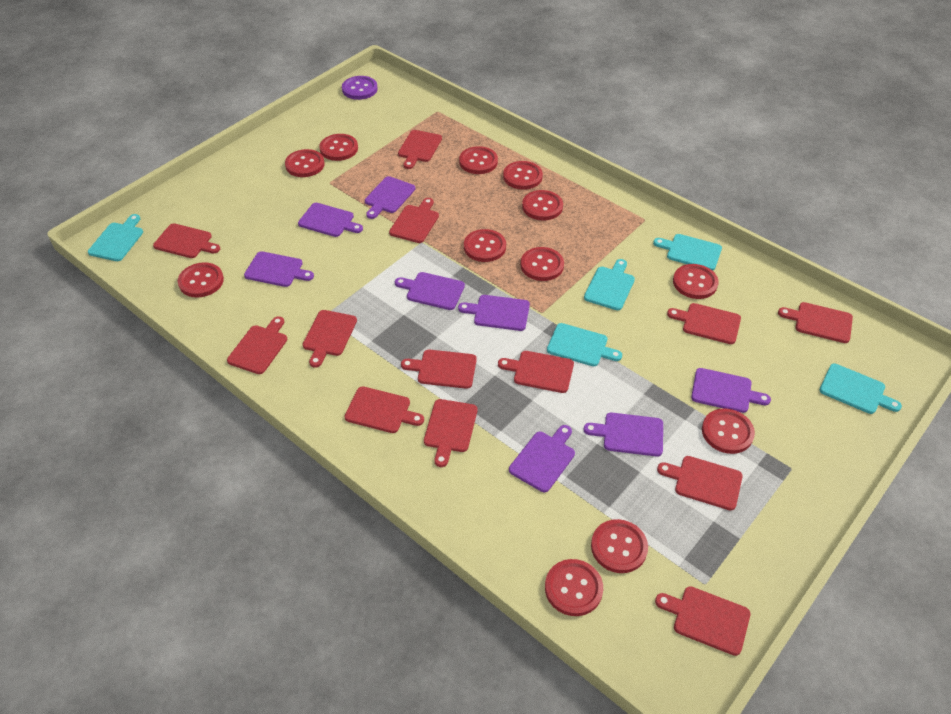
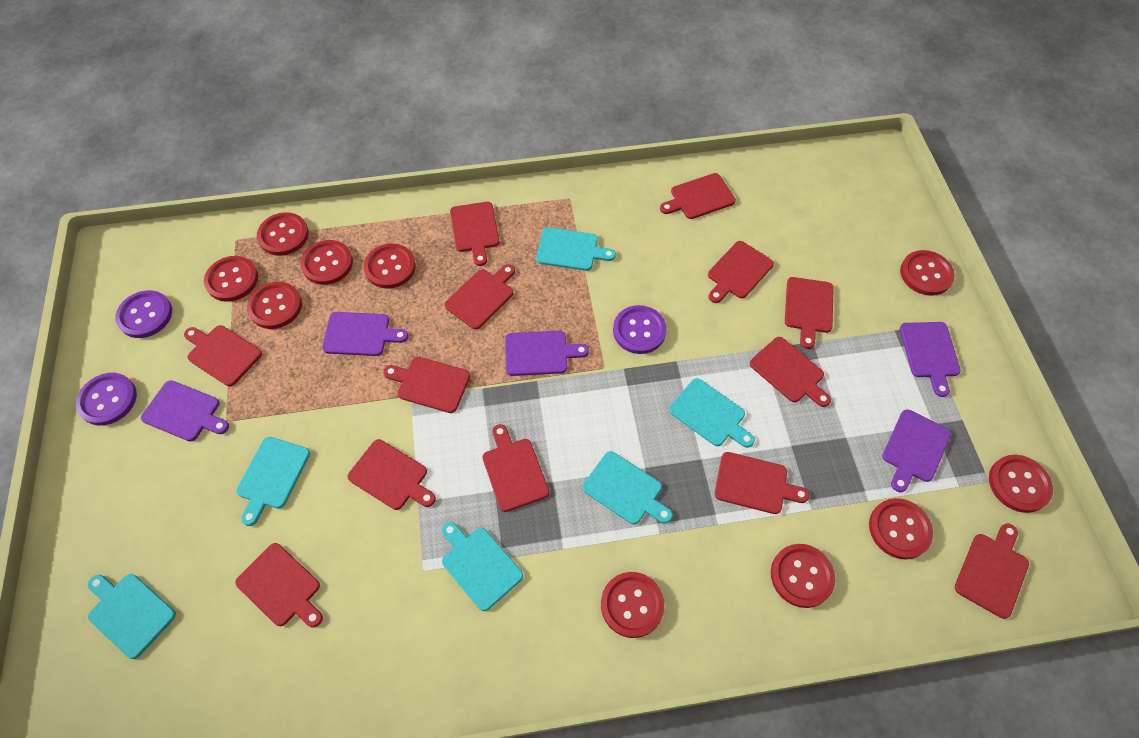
purple button: [342,76,378,100] = 1 -> [76,373,137,426] [115,290,172,338] [613,305,667,354] = 3
purple cutting board: [244,251,314,287] [298,203,363,237] [365,176,415,219] [395,272,465,310] [458,295,530,331] [509,425,575,492] [584,413,663,457] [691,368,771,413] = 8 -> [141,380,229,441] [322,312,408,356] [505,331,589,376] [882,409,951,492] [900,322,961,397] = 5
red button: [178,262,224,298] [285,149,325,177] [319,134,358,161] [459,146,498,174] [464,229,506,262] [503,161,543,190] [521,247,564,281] [522,190,563,220] [545,559,603,616] [591,519,648,573] [673,264,719,299] [702,408,755,454] = 12 -> [204,256,258,302] [247,282,302,329] [257,212,309,256] [300,240,353,285] [364,243,416,289] [601,572,665,638] [771,544,835,608] [869,498,933,559] [900,250,955,296] [989,455,1053,513] = 10
turquoise cutting board: [88,214,143,261] [547,323,622,366] [584,259,635,310] [653,234,722,271] [820,364,902,414] = 5 -> [88,574,176,659] [236,437,310,526] [442,522,523,611] [536,227,616,271] [582,451,673,524] [669,378,755,448] = 6

